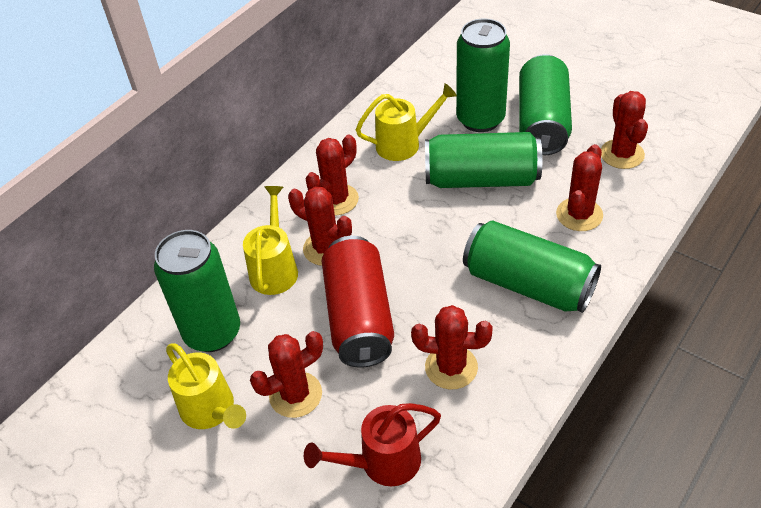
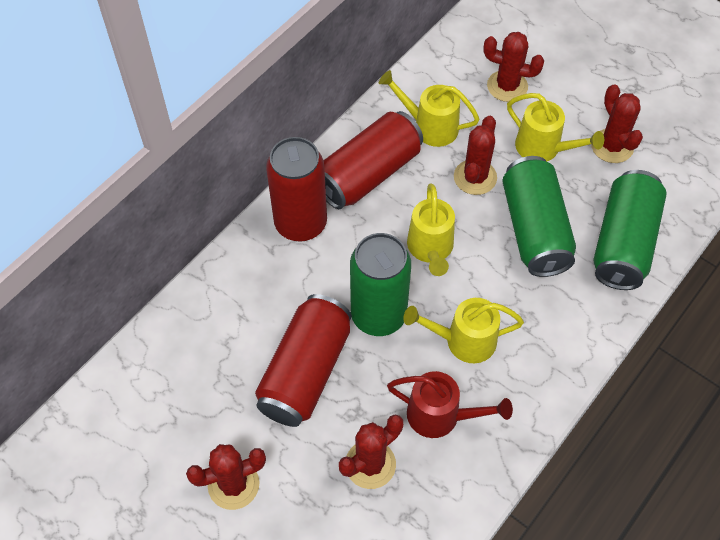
green can: [154,230,240,352] [425,132,542,188] [456,19,510,132] [463,220,601,313] [519,54,572,155] = 5 -> [350,233,411,336] [502,156,576,277] [594,170,667,290] = 3
red cactus: [250,331,323,418] [288,187,352,266] [305,135,359,215] [411,305,493,389] [556,144,603,231] [601,91,648,169] = 6 -> [186,444,266,510] [339,415,403,489] [454,116,497,195] [483,32,544,102] [591,84,643,163] = 5
red can: [322,236,394,368] = 1 -> [255,294,352,427] [266,137,327,242] [324,111,423,209] = 3
yellow watering can: [166,344,246,429] [243,186,298,295] [356,83,457,161] = 3 -> [379,70,479,147] [403,298,524,363] [407,184,455,276] [507,93,604,161] = 4

